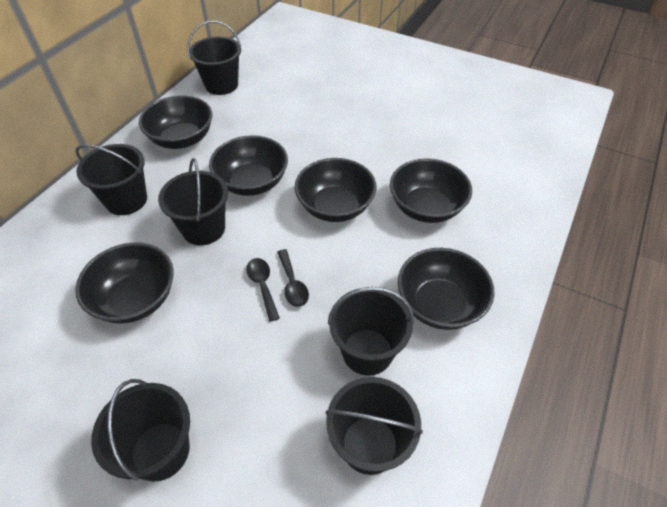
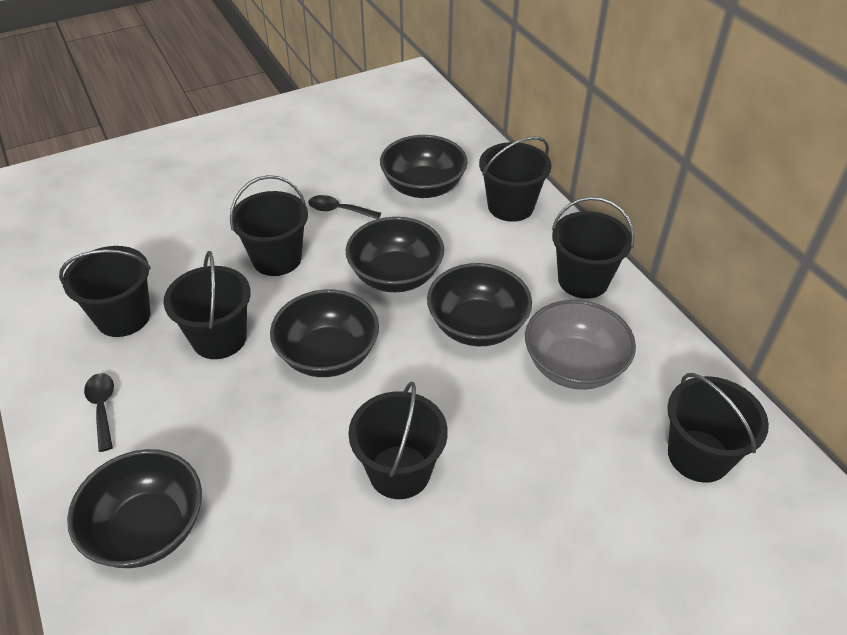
black bowl: [75,242,174,324] [139,95,212,149] [209,135,288,196] [295,158,376,222] [390,158,472,223] [398,248,495,330] = 6 -> [67,449,202,568] [270,290,379,377] [346,217,444,292] [380,135,468,198] [427,263,532,346] = 5
black bucket: [75,144,147,215] [91,379,190,481] [158,158,228,245] [187,20,241,95] [326,377,423,475] [328,287,414,376] = 6 -> [59,246,151,337] [163,251,251,359] [230,175,308,276] [348,382,448,499] [479,136,552,222] [552,197,635,299] [667,373,769,483] = 7
grey bowl: none = 0 -> [525,300,636,390] = 1

